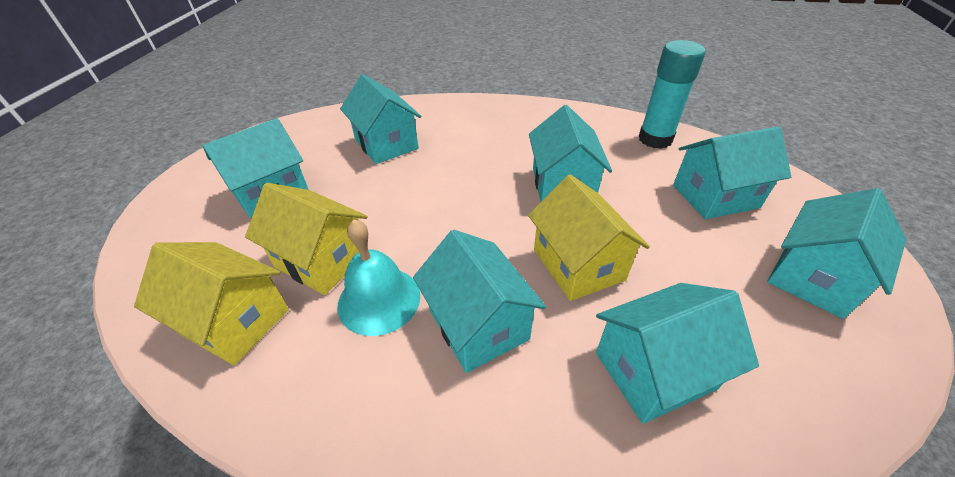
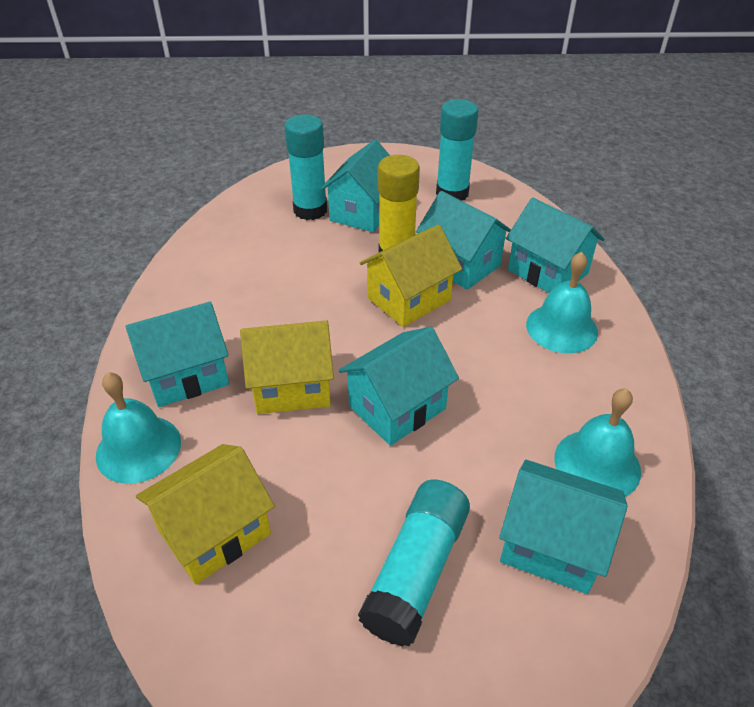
turquoise bell: [337,219,420,336] = 1 -> [96,372,181,484] [526,252,598,353] [554,388,641,497] = 3
turquoise glue stick: [639,40,706,149] = 1 -> [284,115,327,220] [358,479,470,646] [436,99,478,201] = 3
turquoise house: [202,118,309,218] [340,74,421,164] [413,230,546,373] [529,105,612,202] [596,283,759,424] [673,126,791,219] [767,188,906,319] = 7 -> [125,302,229,407] [320,140,390,232] [339,327,459,446] [416,191,511,290] [499,460,628,594] [506,197,605,293] = 6
yellow glue stick: none = 0 -> [378,155,420,253] = 1

